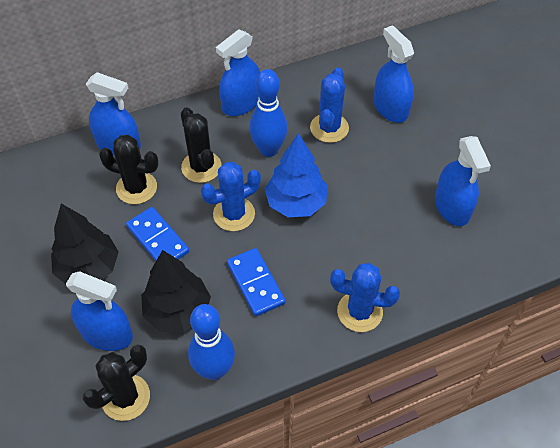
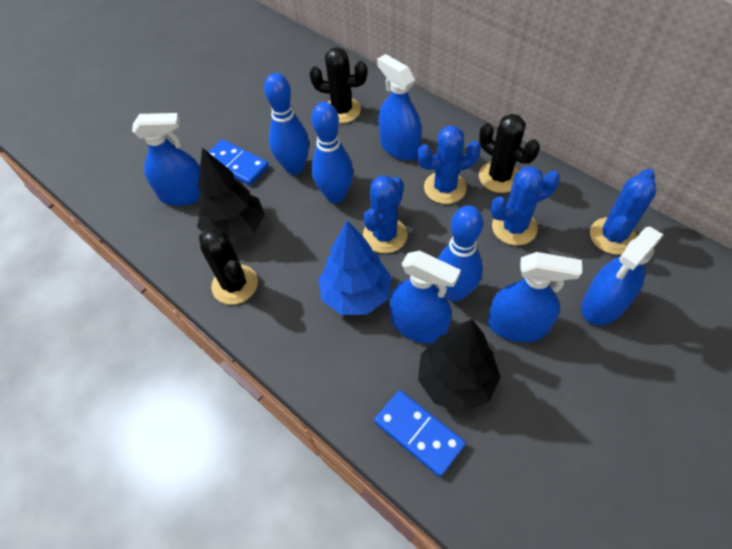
blue bowling pin: [188,304,235,380] [249,69,288,157] = 2 -> [264,73,309,175] [311,102,353,203] [438,205,483,302] = 3
blue cactus: [201,162,261,231] [310,68,349,143] [330,263,400,332] = 3 -> [363,175,408,253] [417,126,481,204] [490,166,560,245] [590,169,656,255] = 4

